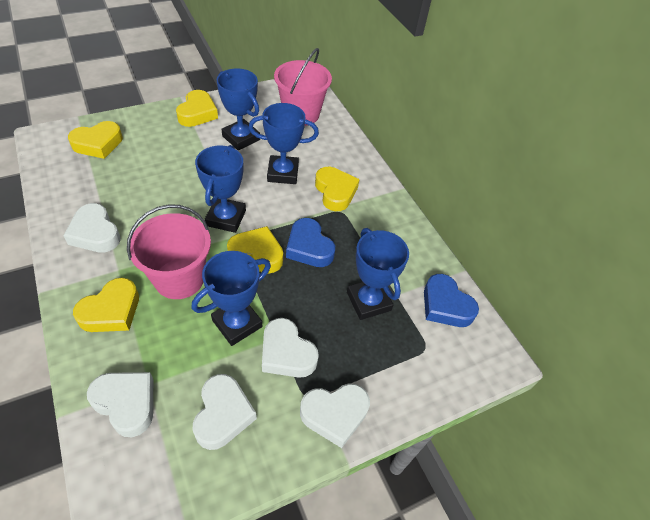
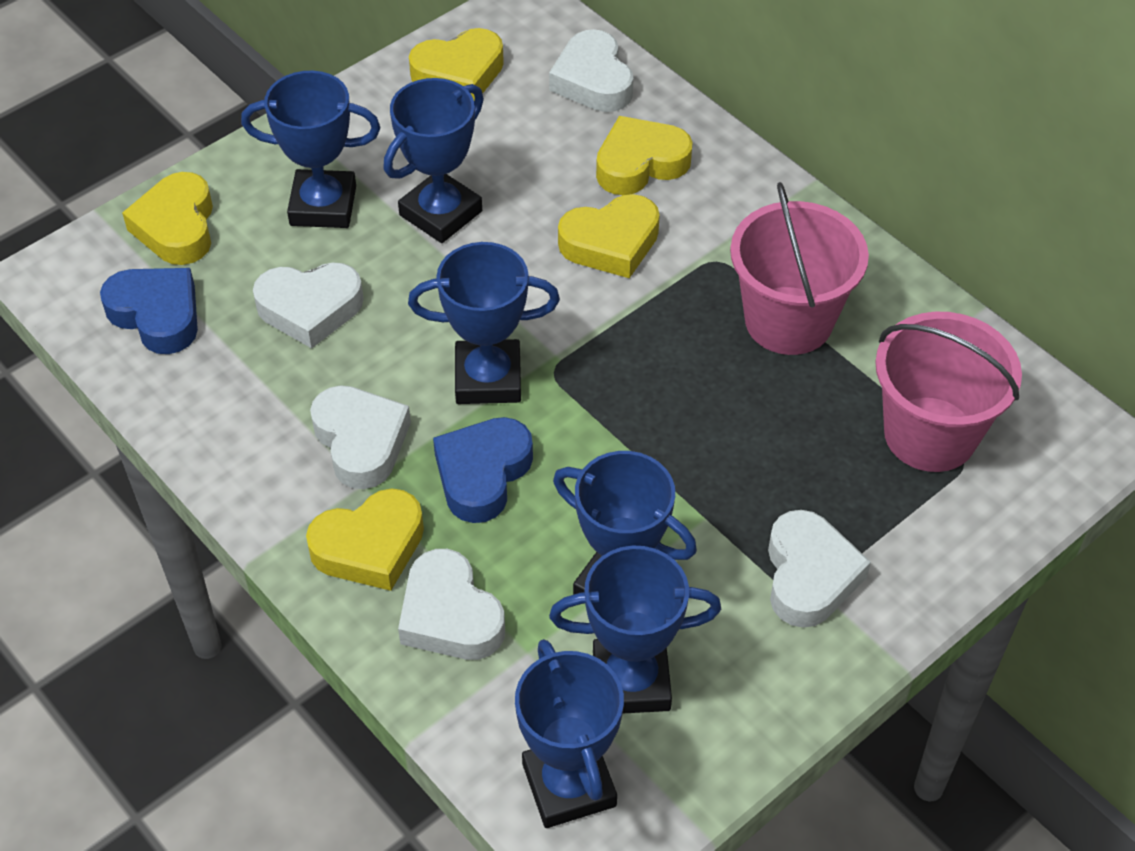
blue trophy: [192,251,271,346] [195,145,246,233] [217,68,260,150] [249,103,319,184] [347,228,409,320] = 5 -> [241,71,380,228] [383,78,484,243] [408,242,560,404] [515,639,624,828] [549,546,721,713] [553,451,697,595] = 6

